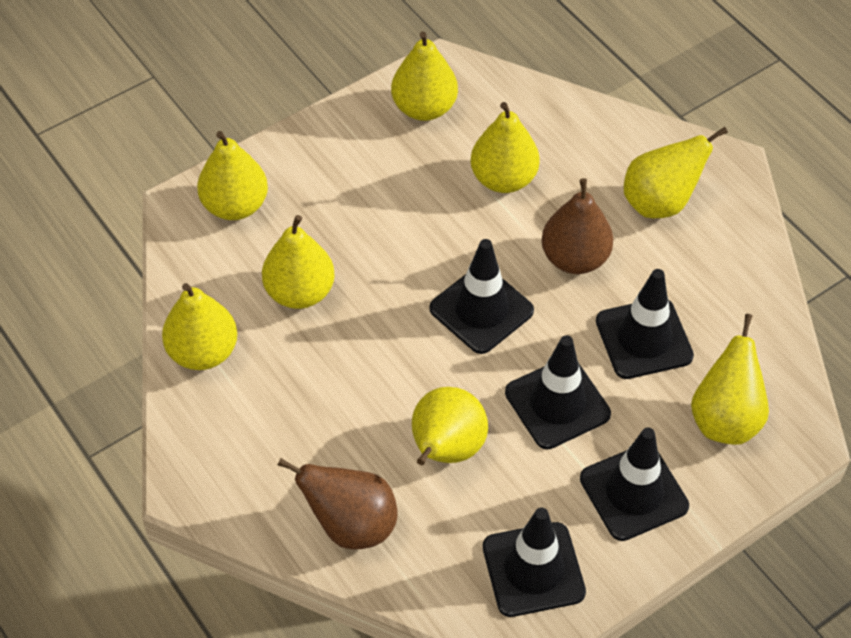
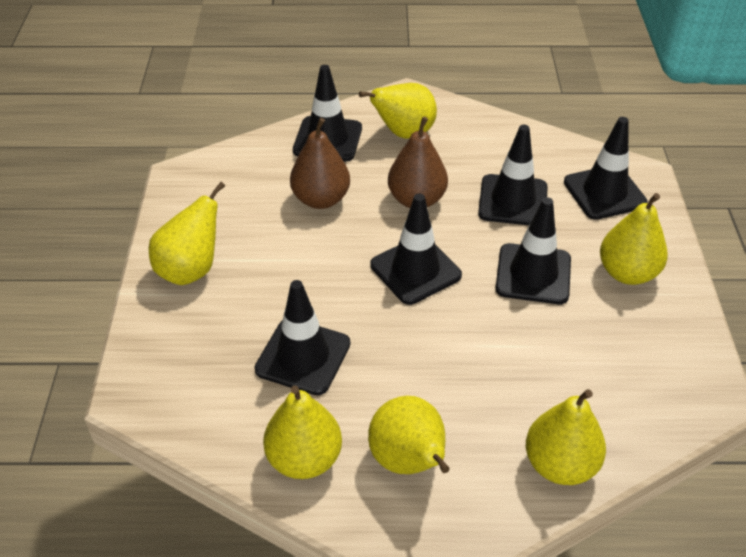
black traffic cone: [429,239,534,354] [483,508,586,617] [505,335,611,449] [580,427,689,541] [596,269,694,379] = 5 -> [254,280,350,395] [293,65,362,162] [370,193,462,305] [478,125,548,225] [495,197,571,304] [564,117,648,220] = 6
yellow pear: [162,283,237,370] [197,131,268,220] [262,215,335,309] [391,31,458,121] [412,387,488,465] [470,102,540,193] [624,127,728,218] [691,314,769,445] = 8 -> [149,182,225,285] [263,385,342,479] [359,83,437,139] [368,396,450,474] [526,389,606,485] [600,193,668,285] = 6

